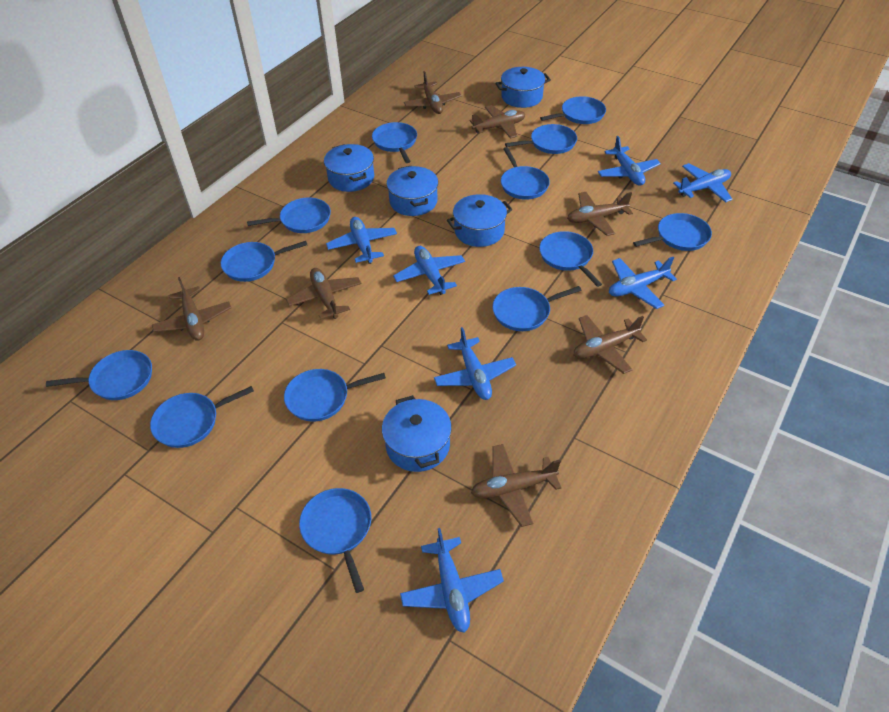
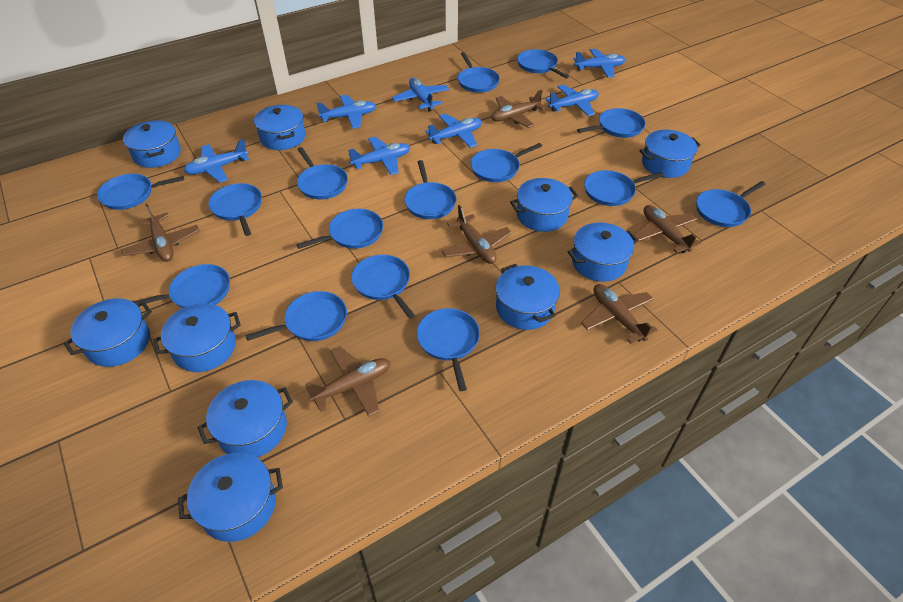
blue pan: [46,350,152,400] [150,386,254,448] [221,241,307,282] [247,197,331,233] [284,369,386,422] [299,488,371,593] [372,122,417,163] [492,286,582,331] [501,147,550,200] [505,124,577,154] [539,231,602,287] [540,96,606,124] [633,213,712,251] = 13 -> [97,174,184,210] [133,264,230,308] [208,183,262,236] [245,291,347,341] [297,147,348,199] [297,209,383,249] [351,255,415,319] [404,160,457,219] [417,308,480,391] [458,52,500,93] [470,143,542,182] [517,49,569,78] [577,108,645,138] [584,170,664,206] [696,181,766,227] = 15
blue pot: [324,144,374,192] [382,395,452,472] [387,166,438,216] [447,194,513,247] [495,67,551,108] = 5 -> [64,298,152,367] [123,121,181,168] [153,303,241,372] [178,453,283,542] [198,380,293,458] [254,105,305,150] [496,264,560,330] [510,178,578,232] [568,222,638,282] [639,130,701,178] = 10
brown plane: [152,277,231,341] [286,268,362,319] [404,71,462,114] [470,105,525,139] [471,444,561,527] [567,192,633,236] [573,315,647,374] = 7 -> [121,204,200,262] [305,346,390,417] [441,205,512,264] [491,90,546,128] [581,284,658,344] [633,205,701,253] = 6

